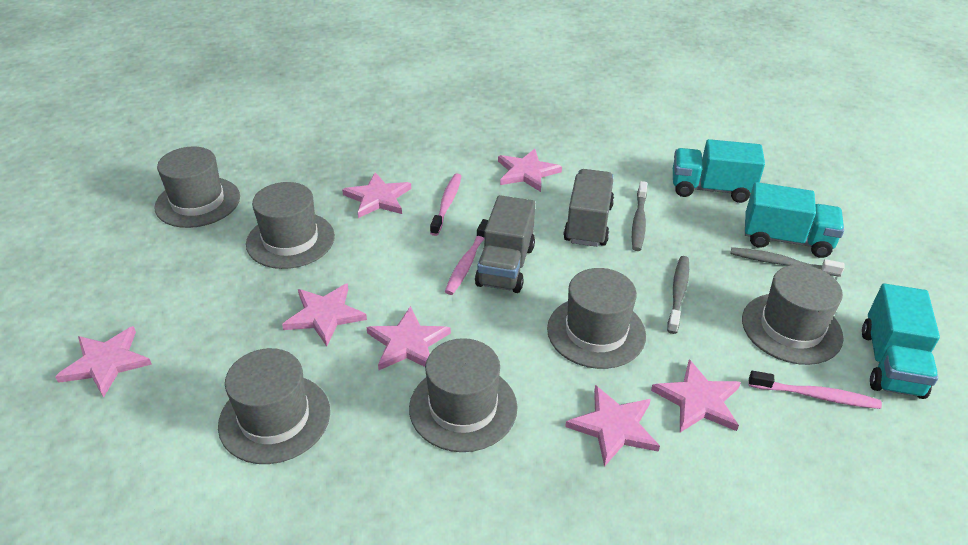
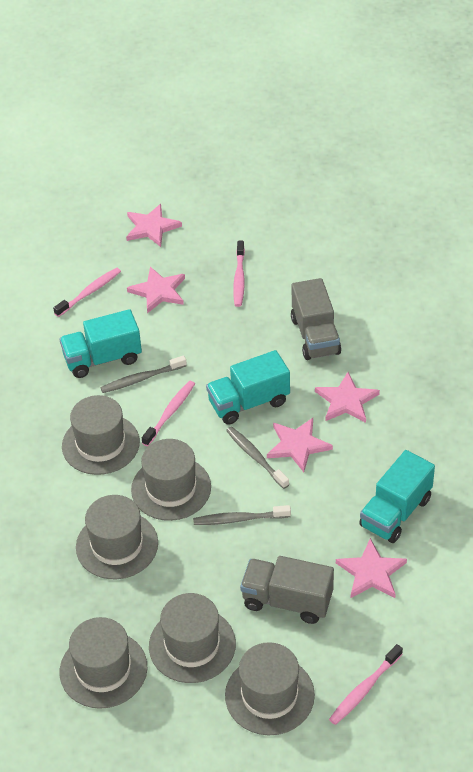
pink star: [55,326,152,398] [282,283,367,346] [342,172,411,218] [366,306,451,370] [498,149,562,192] [565,385,660,467] [651,359,741,432] = 7 -> [126,204,182,247] [127,267,185,313] [267,418,333,472] [315,372,380,423] [336,538,407,598] = 5
pink toothbrush: [430,173,461,236] [445,219,488,295] [748,371,882,409] = 3 -> [53,268,121,317] [142,381,195,446] [233,241,245,307] [329,644,403,725] = 4

